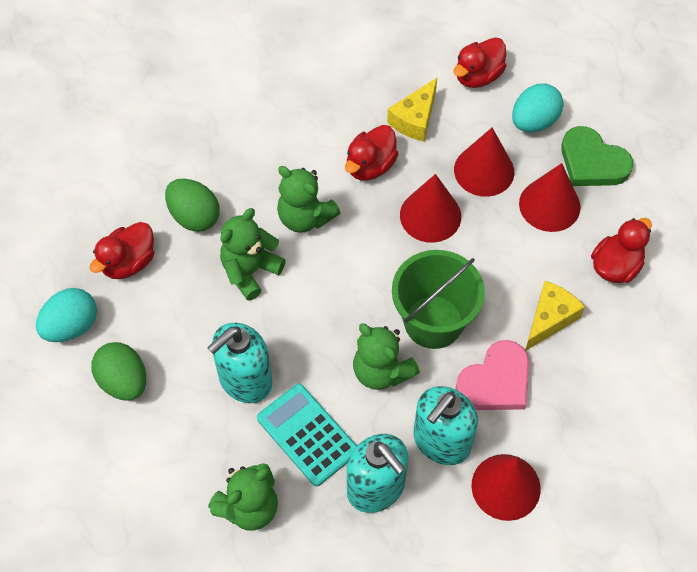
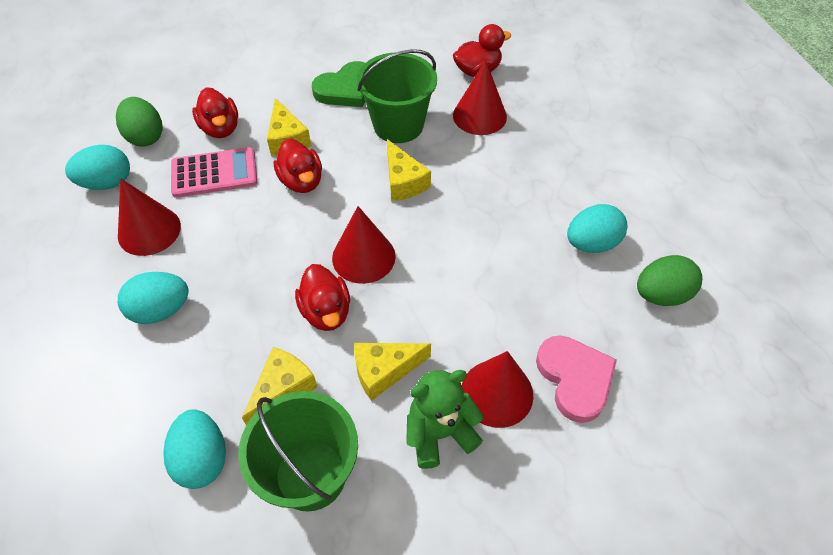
green bucket: [392,250,485,349] = 1 -> [238,391,358,512] [357,49,437,143] = 2
green teddy bear: [208,463,278,530] [220,208,286,301] [277,166,340,233] [353,323,420,390] = 4 -> [406,370,484,469] = 1
pink calculator: none = 0 -> [171,147,257,198] = 1
turquoise calculator: [257,384,357,486] = 1 -> none = 0
turquoise egg: [36,288,97,342] [512,83,563,132] = 2 -> [65,145,130,190] [118,272,189,324] [163,409,226,489] [567,204,627,253] = 4
turquoise soap dispenser: [207,323,272,403] [347,434,408,513] [414,386,478,465] = 3 -> none = 0
yellow cheese: [387,78,437,142] [525,281,585,351] = 2 -> [242,347,317,425] [267,98,311,156] [354,343,431,401] [387,139,431,201] = 4

